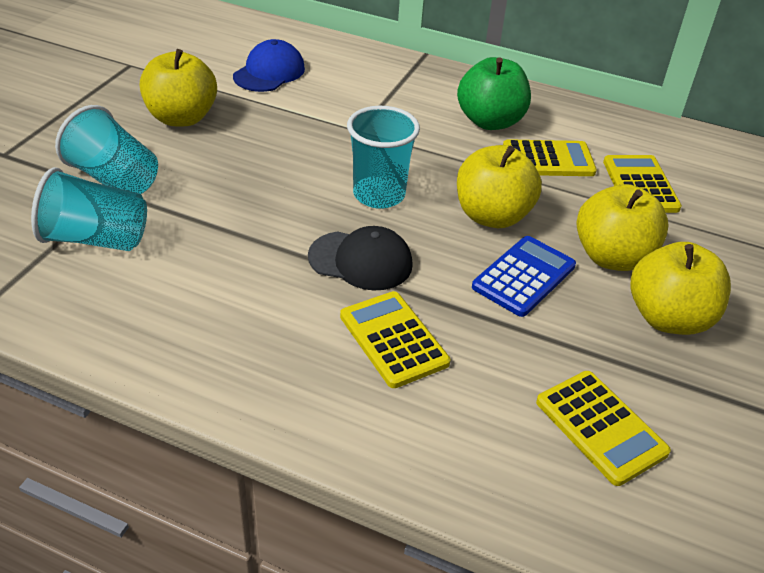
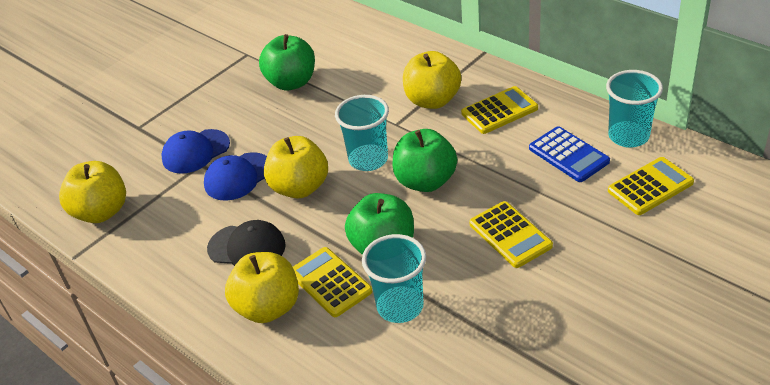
blue cap: [233,39,305,92] = 1 -> [161,129,230,174] [204,152,267,201] = 2
green apple: [457,57,531,130] = 1 -> [259,34,315,91] [345,193,414,255] [392,129,457,192] = 3

